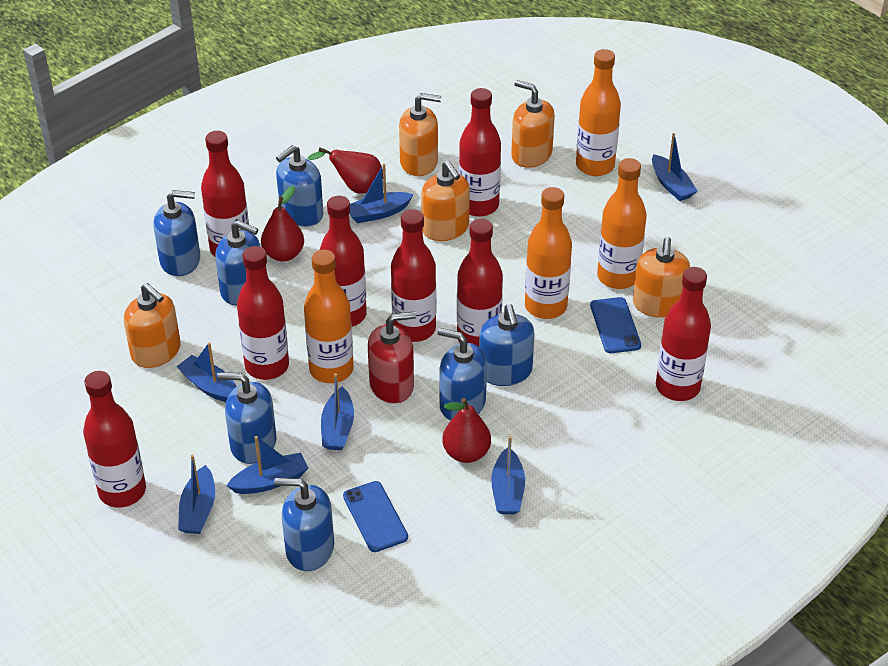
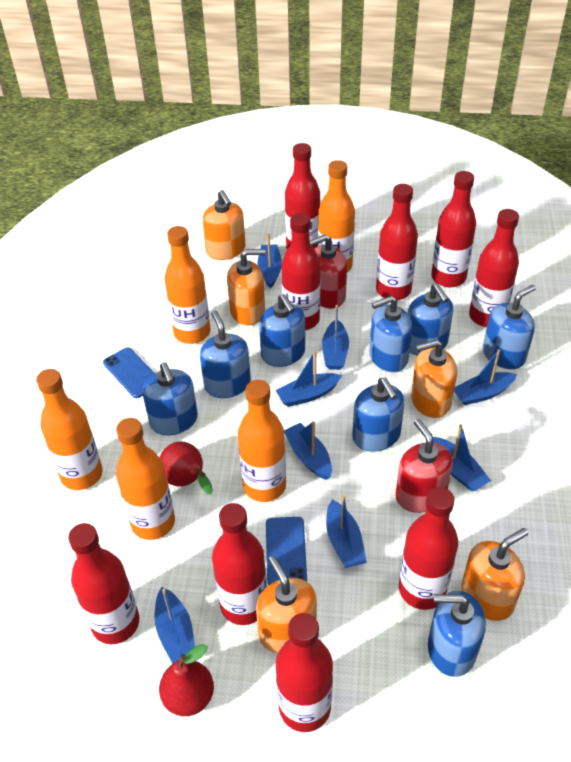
blue boat: [176,342,237,402] [178,455,215,534] [226,436,308,494] [321,373,354,450] [349,163,414,223] [491,436,525,514] [652,133,698,201] = 7 -> [155,587,195,664] [258,233,282,288] [276,351,342,407] [284,421,332,480] [322,305,349,370] [326,495,367,568] [433,424,491,491] [454,349,517,405] = 8
blue soap dispenser: [154,190,200,276] [215,220,261,305] [217,372,276,464] [274,478,334,571] [276,145,324,227] [438,328,487,421] [479,304,535,386] = 7 -> [142,362,198,435] [200,310,251,398] [259,294,305,367] [352,378,405,451] [369,296,412,372] [407,284,454,356] [428,591,486,677] [483,285,536,370] = 8
orange bottle: [304,250,354,383] [525,187,572,319] [576,49,621,176] [597,158,647,289] = 4 -> [36,369,103,490] [116,418,175,540] [165,226,210,344] [238,380,286,502] [318,160,355,272] = 5
red bottle: [83,371,146,507] [201,131,249,256] [237,246,289,380] [320,196,367,327] [391,209,436,342] [457,219,503,347] [459,88,501,217] [656,267,711,401] = 8 -> [68,523,139,644] [212,503,267,625] [276,613,333,732] [282,213,320,330] [285,143,320,249] [376,184,418,300] [399,487,458,610] [431,171,476,287] [469,209,519,327] = 9
red pear: [261,186,304,262] [307,147,383,193] [443,398,491,463] = 3 -> [159,441,213,494] [159,644,214,716] = 2
red soap dispenser: [368,311,416,404] = 1 -> [310,234,347,309] [395,419,453,513] = 2

